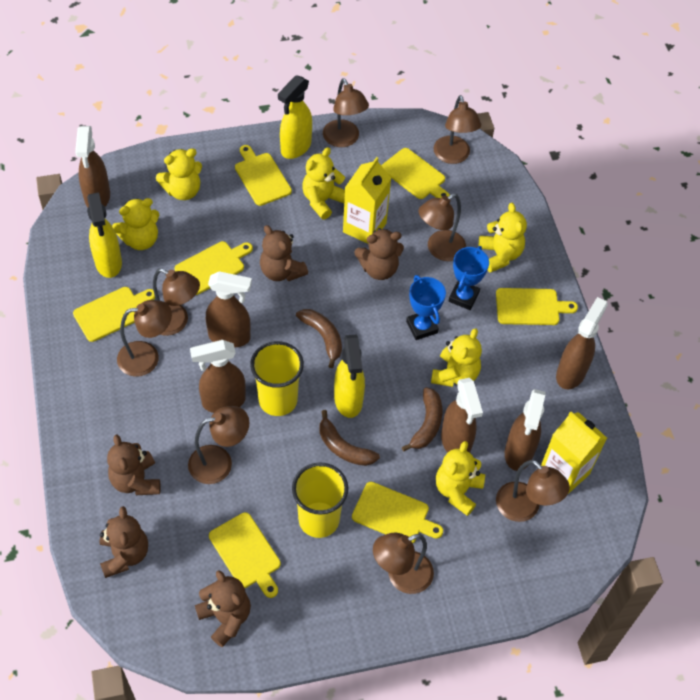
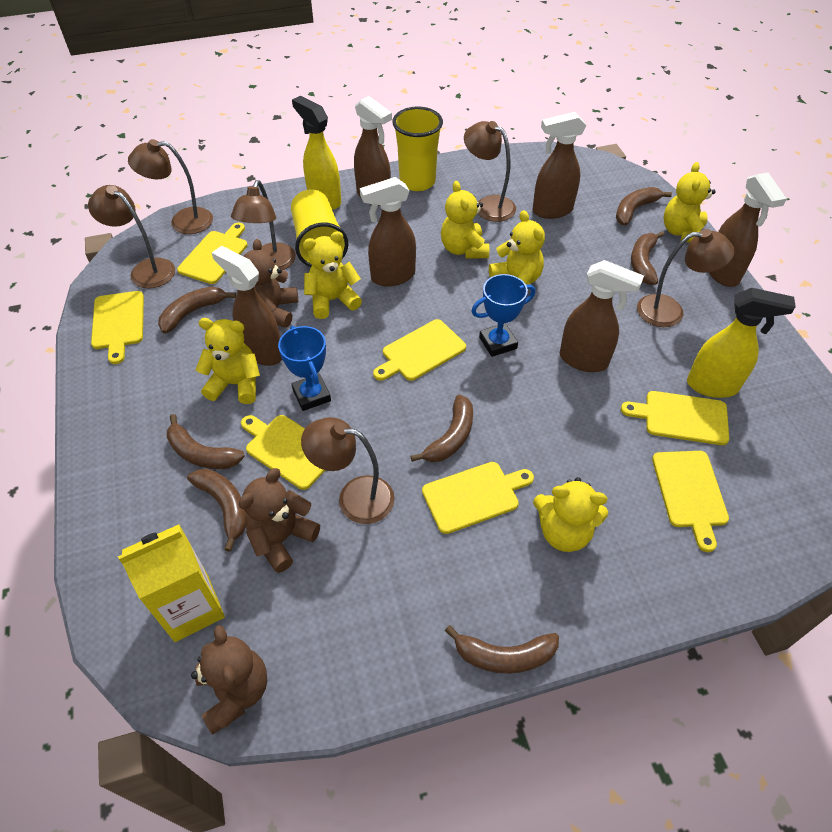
brown banana: [296,309,342,368] [320,410,380,466] [402,387,442,452] = 3 -> [158,287,236,334] [167,414,245,469] [187,469,246,552] [411,395,473,462] [445,625,559,674] [616,187,672,226] [631,231,664,285] = 7
brown lamp: [117,300,172,377] [153,268,200,336] [188,406,249,484] [323,78,369,147] [373,533,434,594] [418,194,466,261] [434,95,481,164] [496,460,570,522] = 8 -> [88,185,175,288] [128,139,213,234] [231,180,296,270] [301,417,395,524] [464,121,516,222] [637,229,735,327] = 6
brown teddy bear: [99,506,148,578] [107,435,161,495] [195,570,251,647] [260,225,308,281] [355,228,404,280] = 5 -> [191,625,267,735] [239,468,320,573] [243,239,298,328] = 3
yellow carton: [343,157,391,244] [541,412,607,494] = 2 -> [118,524,225,642] = 1
yellow spray bottle: [87,192,122,278] [278,75,312,159] [334,334,365,418] = 3 -> [292,96,341,210] [687,288,796,398] = 2

